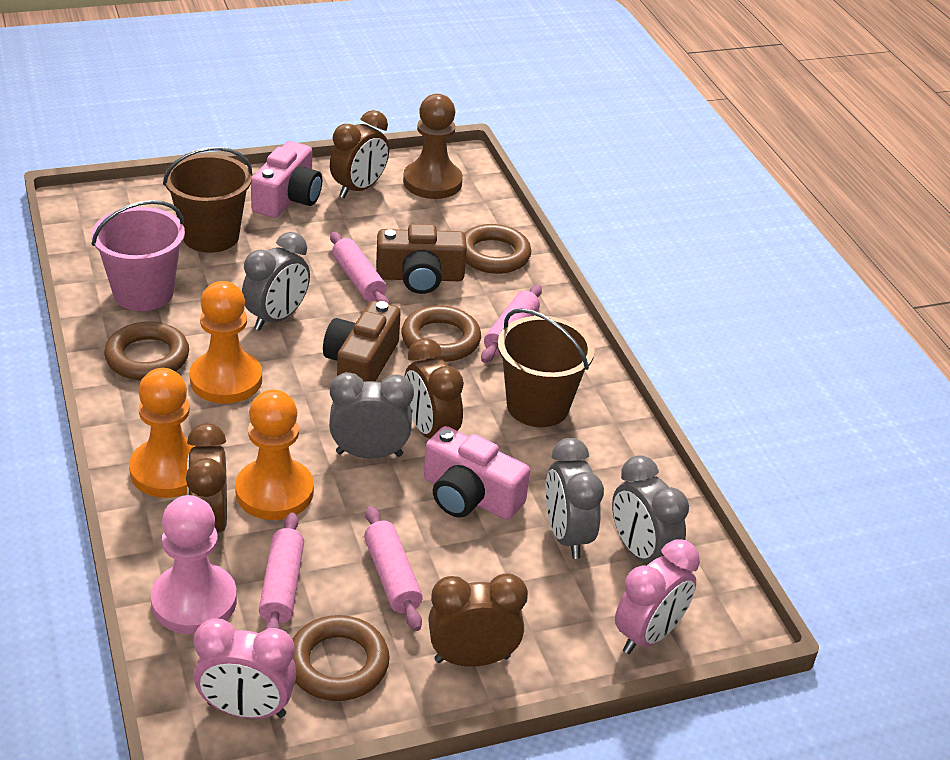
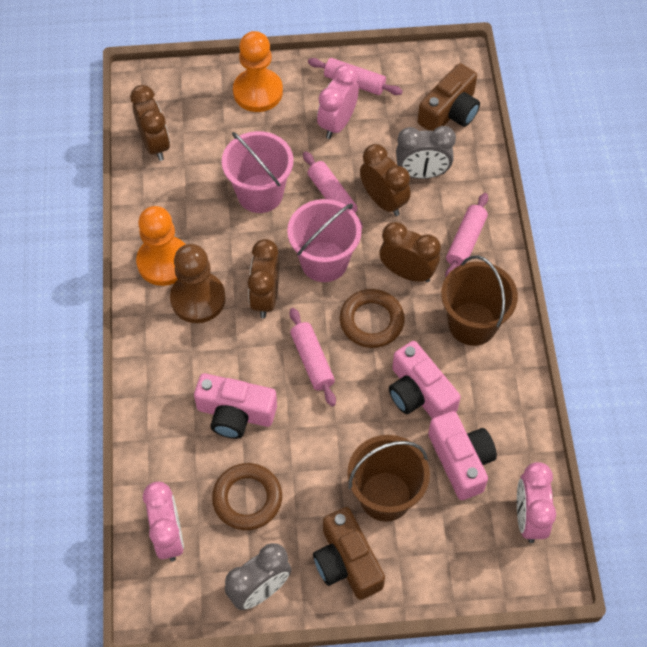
brown ring: [104,321,189,380] [293,615,390,701] [401,305,481,362] [464,224,531,274] = 4 -> [212,463,282,530] [339,289,405,348] = 2
grey clock: [242,232,310,331] [329,372,414,459] [545,438,604,559] [612,455,689,563] = 4 -> [225,543,291,610] [396,126,456,179] = 2
orange pawn: [129,368,195,498] [190,281,262,404] [235,389,314,520] = 3 -> [136,206,186,286] [233,31,283,112] = 2
pink bucket: [91,200,185,311] = 1 -> [222,131,293,213] [287,199,362,282] = 2
pink camera: [251,141,322,218] [424,426,530,520] = 2 -> [194,373,277,439] [389,341,461,419] [428,411,497,500] = 3
pink clock: [194,618,297,719] [615,540,700,654] = 2 -> [143,482,184,562] [317,64,359,139] [517,462,556,543] = 3
pink pawn: [151,495,237,634] = 1 -> none = 0

